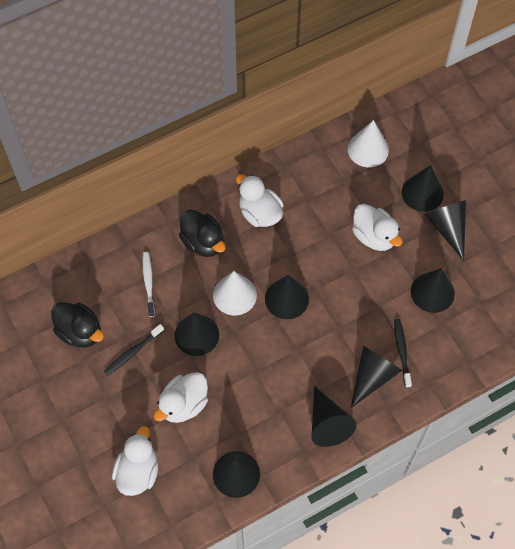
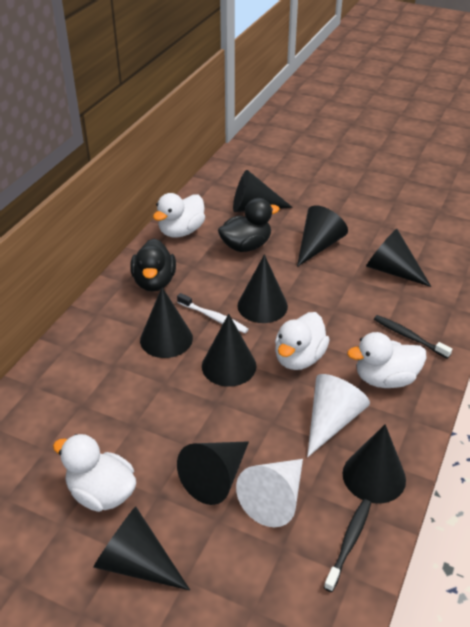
black cone: [175,312,219,356] [213,451,260,498] [265,275,309,319] [311,386,356,447] [351,345,403,408] [402,165,444,212] [411,268,455,313] [425,200,466,261] = 8 -> [93,506,190,590] [140,287,193,358] [177,441,249,505] [202,314,257,387] [233,170,293,212] [237,254,288,323] [297,205,348,267] [343,424,406,503] [366,229,431,287] = 9

